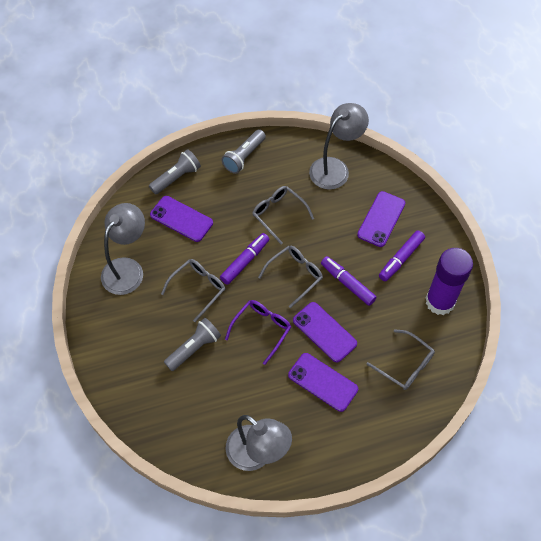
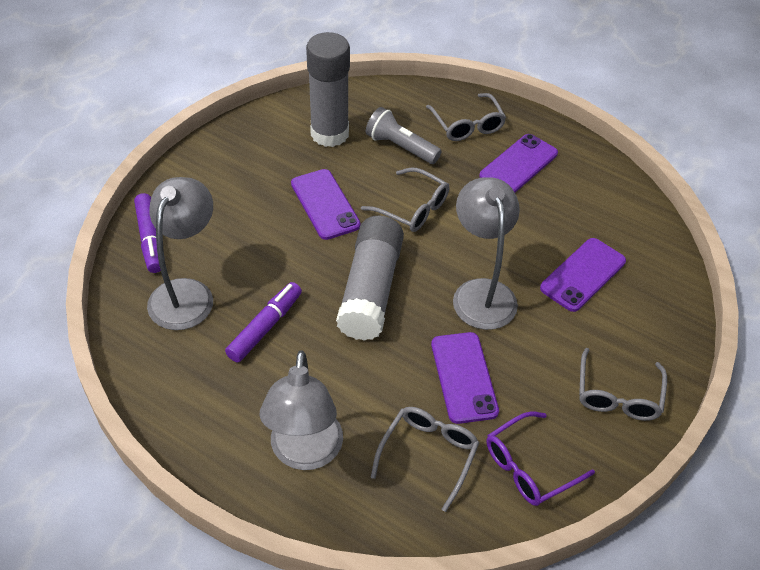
grey flashlight: [149,149,201,195] [164,318,221,371] [221,129,266,174] = 3 -> [366,107,442,164] = 1
grey glue stick: none = 0 -> [306,32,350,147] [336,216,404,341] = 2
purple glue stick: [426,248,473,315] = 1 -> none = 0
purple marker: [220,233,269,285] [321,256,377,306] [379,230,425,281] = 3 -> [134,193,161,273] [225,282,302,363] = 2

